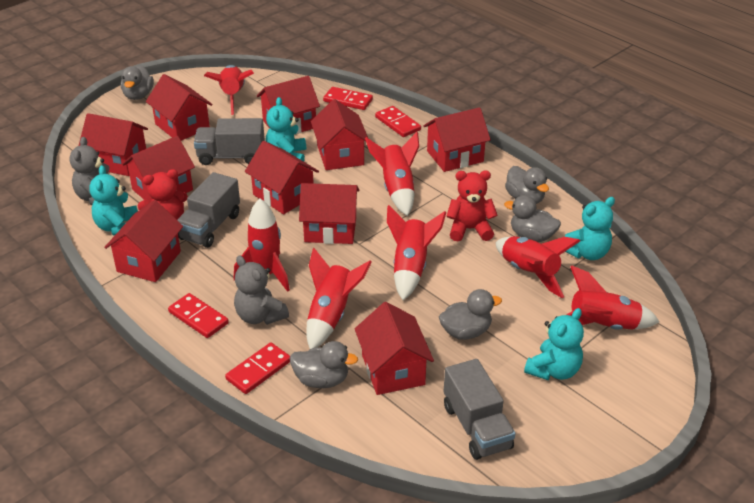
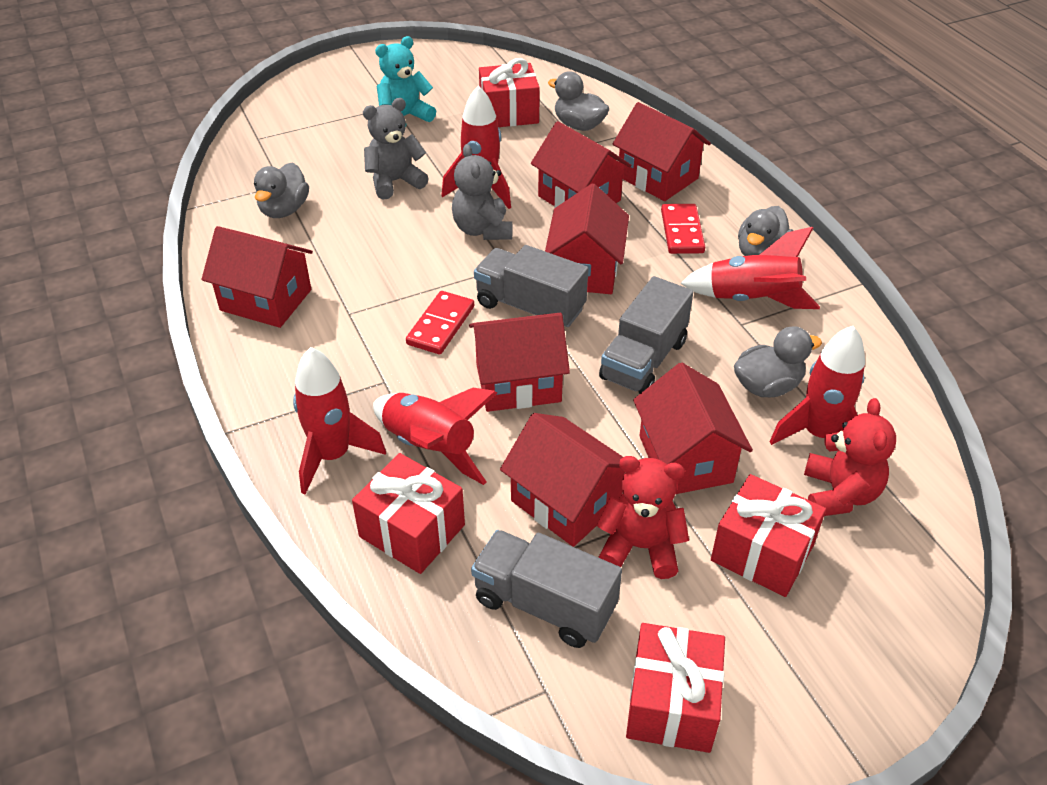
grey duck: [121,65,154,100] [290,341,358,388] [439,289,502,340] [504,195,561,242] [505,166,549,204] = 5 -> [254,163,309,218] [548,71,609,131] [734,326,822,397] [738,206,793,256] = 4
red domino: [168,293,229,338] [225,342,290,394] [323,87,373,110] [375,106,421,137] = 4 -> [406,291,474,354] [661,204,705,254] = 2
red gift: none = 0 -> [352,453,465,574] [479,58,540,127] [626,623,725,753] [711,474,826,597] = 4
red house: [78,113,148,176] [104,200,183,282] [122,136,195,199] [146,74,212,141] [245,141,319,214] [257,76,320,135] [299,183,359,244] [311,99,368,170] [355,302,434,395] [423,107,491,172] = 10 -> [202,226,313,328] [469,313,570,412] [500,413,625,547] [531,121,632,208] [545,184,629,294] [613,102,711,201] [633,363,753,494] = 7
red rocket: [204,65,254,115] [233,199,290,292] [306,248,372,349] [365,132,419,216] [387,205,446,300] [496,236,580,298] [567,265,660,330] = 7 -> [293,347,386,494] [373,388,497,485] [441,86,511,209] [680,227,820,309] [770,326,865,445] = 5
turquoise teddy bear: [89,165,138,236] [266,97,306,161] [524,308,584,380] [565,197,615,260] = 4 -> [375,36,436,128] = 1

